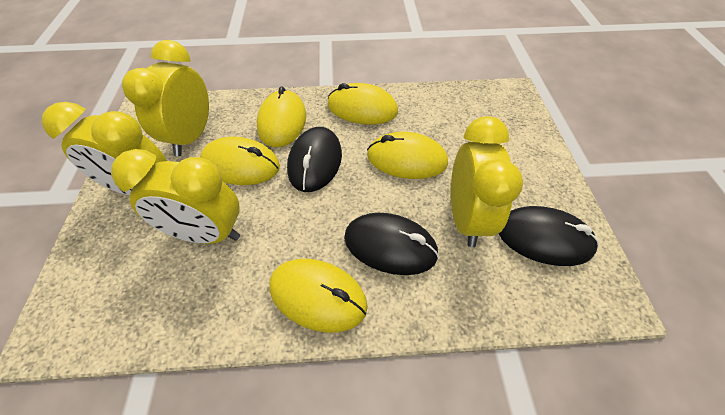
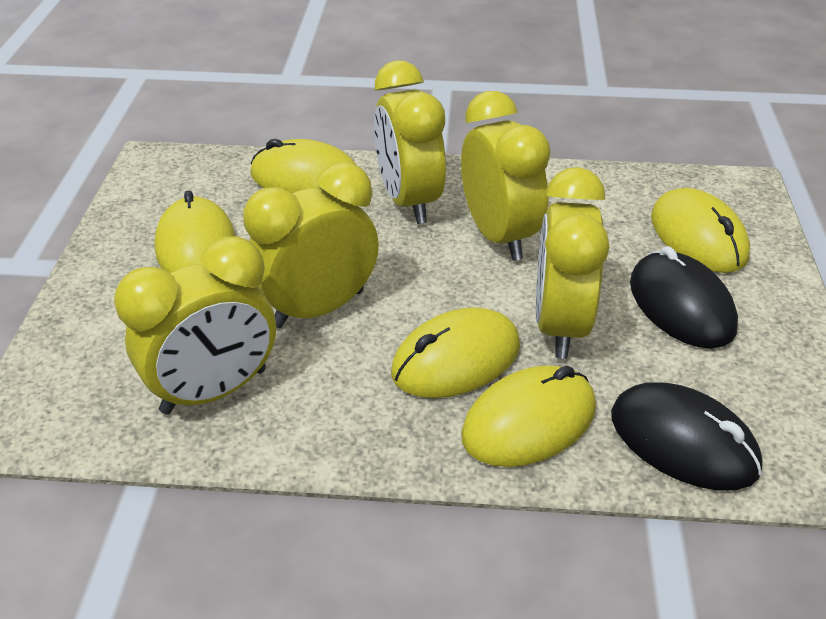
black mouse: [287,127,342,192] [344,213,439,275] [499,206,599,266] = 3 -> [611,382,762,490] [630,246,738,349] = 2
yellow clock: [42,102,167,196] [111,149,240,244] [122,40,209,156] [451,116,523,247] = 4 -> [114,236,276,414] [243,162,379,328] [374,60,446,224] [461,91,551,261] [536,167,610,359] = 5

